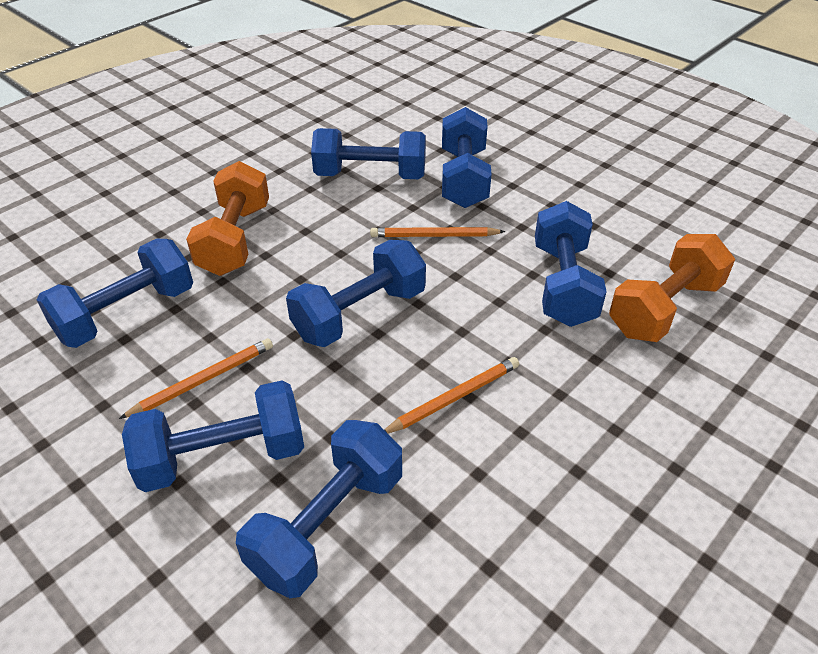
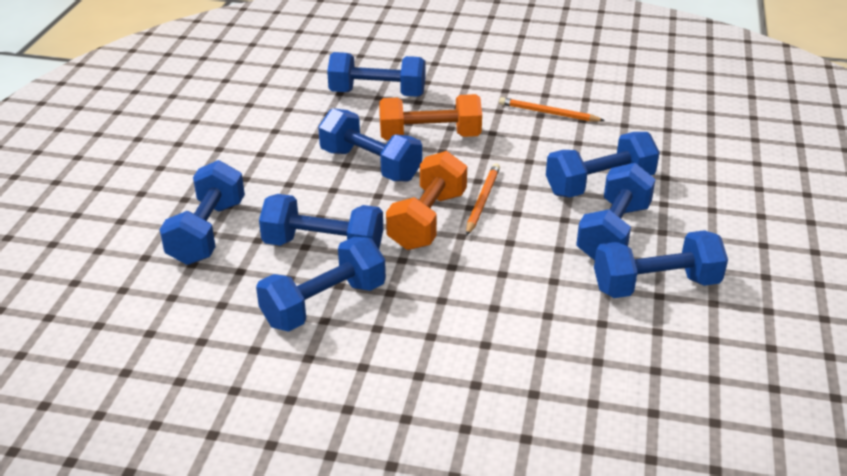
blue dumbbell: [37,239,193,348] [122,380,304,492] [236,420,402,598] [286,240,426,347] [311,128,426,179] [442,107,492,208] [535,201,607,327] = 7 -> [160,160,245,265] [256,237,386,332] [259,194,383,249] [318,108,422,181] [327,52,425,97] [546,132,660,198] [576,163,656,260] [594,230,728,298] = 8
orange pencil: [119,338,273,419] [370,227,505,237] [384,357,519,433] = 3 -> [466,163,500,236] [499,97,605,122] = 2

